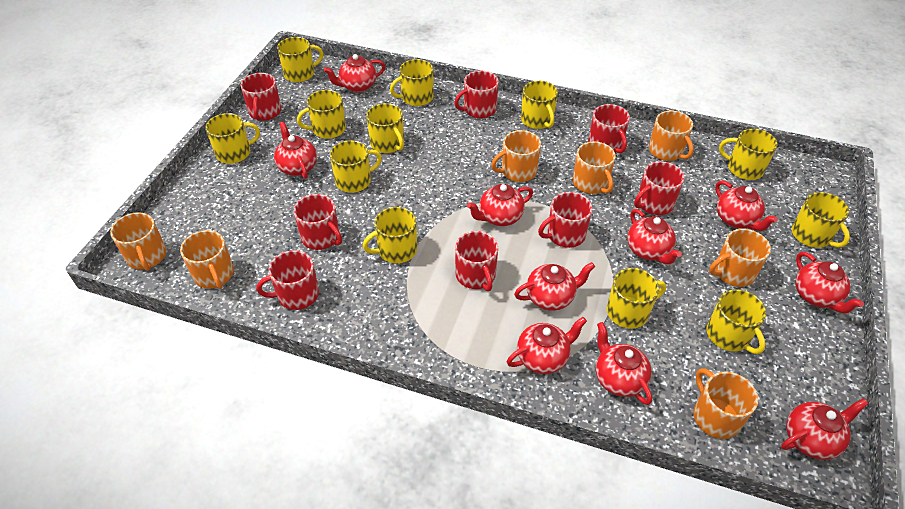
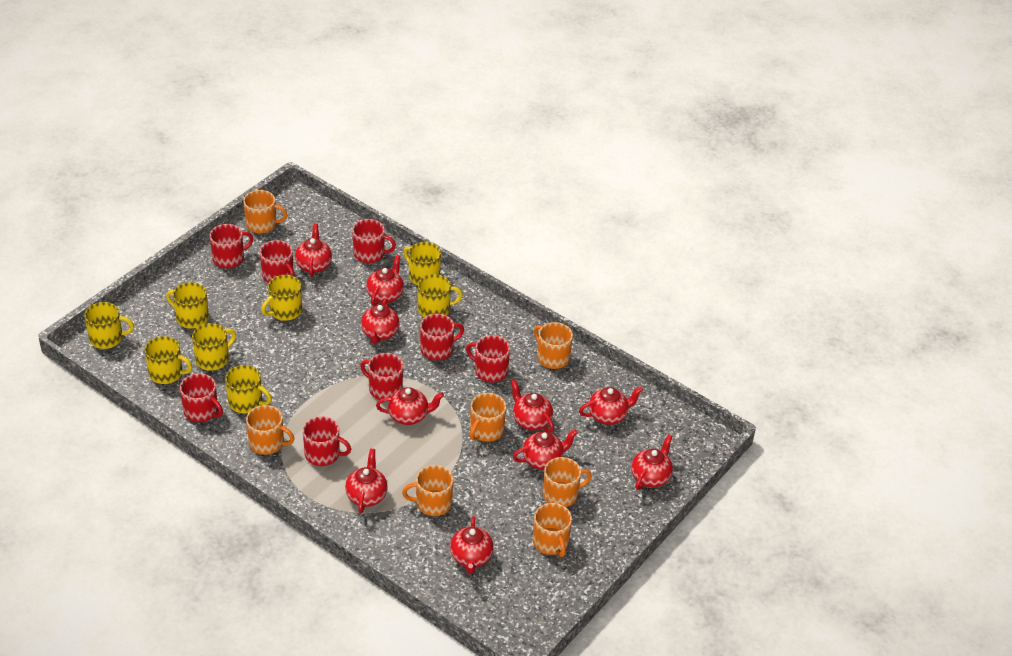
yellow mug: [206,113,260,164] [277,37,324,82] [297,90,346,139] [330,140,382,193] [363,207,417,263] [366,103,404,153] [390,59,434,106] [521,81,558,129] [607,268,666,329] [706,289,766,354] [719,128,778,180] [792,192,850,248] = 12 -> [84,302,134,349] [144,336,192,384] [166,282,209,329] [192,323,236,371] [225,365,272,413] [261,275,302,321] [404,242,441,285] [418,274,463,317] = 8

